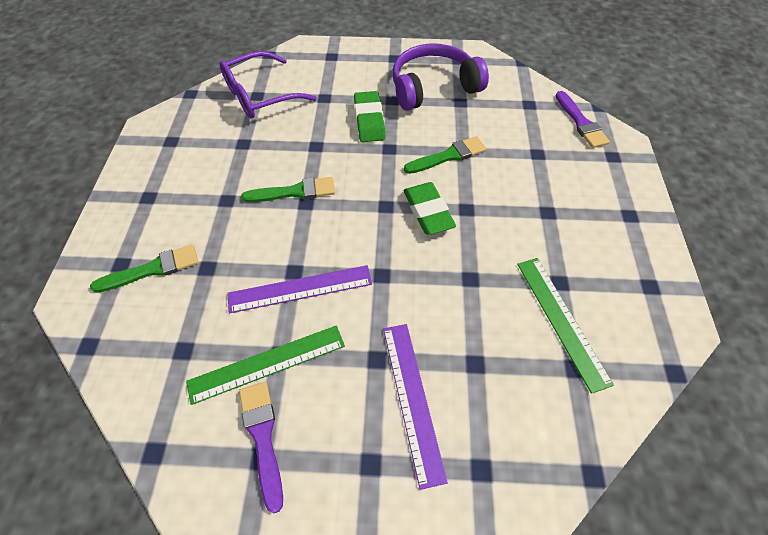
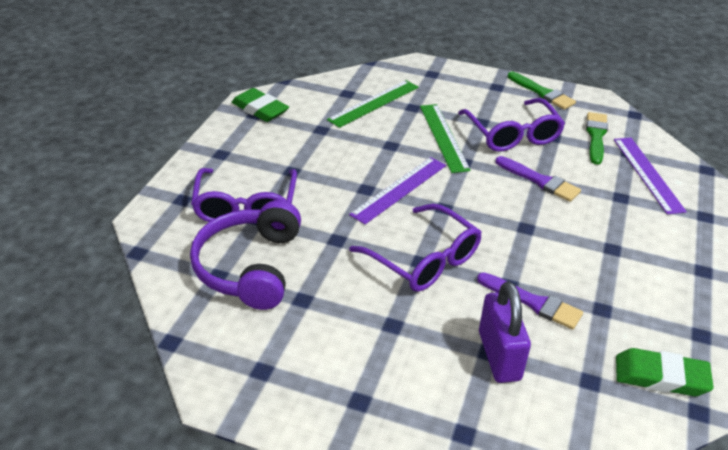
green brush: [90,244,198,293] [242,177,335,202] [404,136,486,174] = 3 -> [508,72,576,110] [586,112,608,165] = 2
purple glasses: [220,51,317,119] = 1 -> [191,168,297,222] [349,204,482,292] [458,98,565,152] = 3
purple padlock: none = 0 -> [479,281,531,383] = 1

